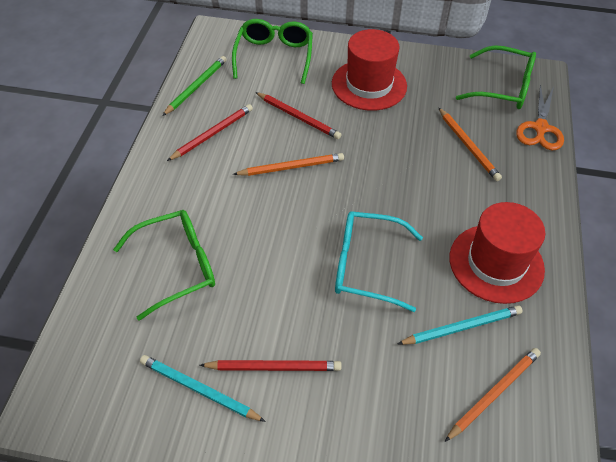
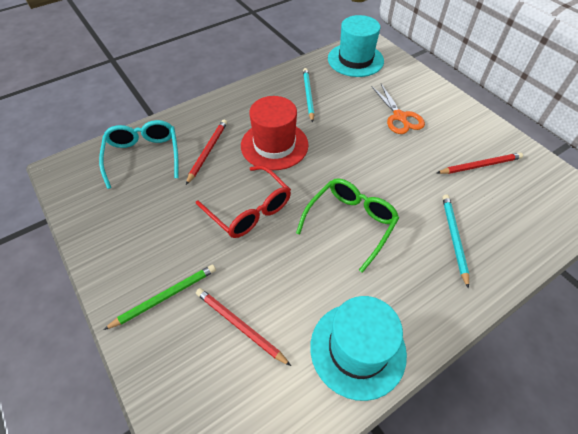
green glasses: [113,210,215,321] [232,19,313,84] [456,45,536,109] = 3 -> [296,178,399,273] = 1
orange pencil: [233,153,344,176] [438,107,502,181] [445,348,541,442] = 3 -> none = 0
red glasses: none = 0 -> [196,165,291,238] = 1
red hat: [332,29,407,111] [449,202,545,304] = 2 -> [241,96,309,170] = 1
turquoise hat: none = 0 -> [310,296,407,401] [328,15,384,77] = 2

